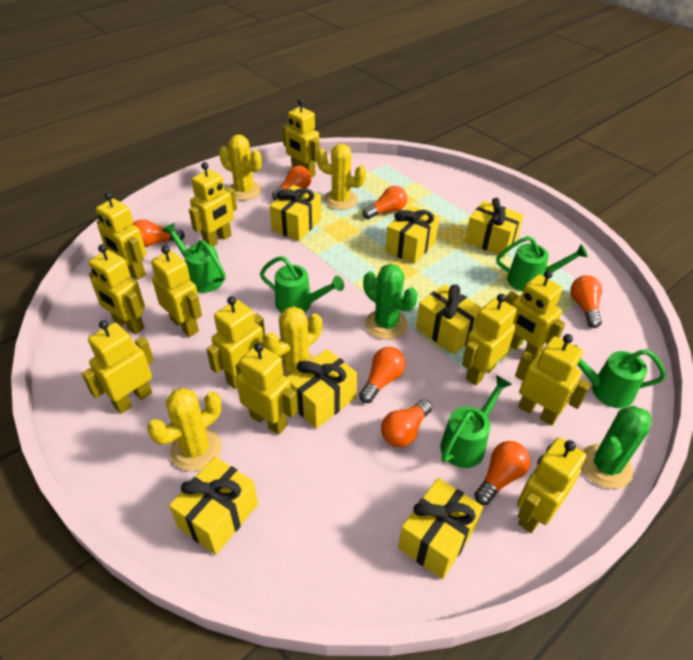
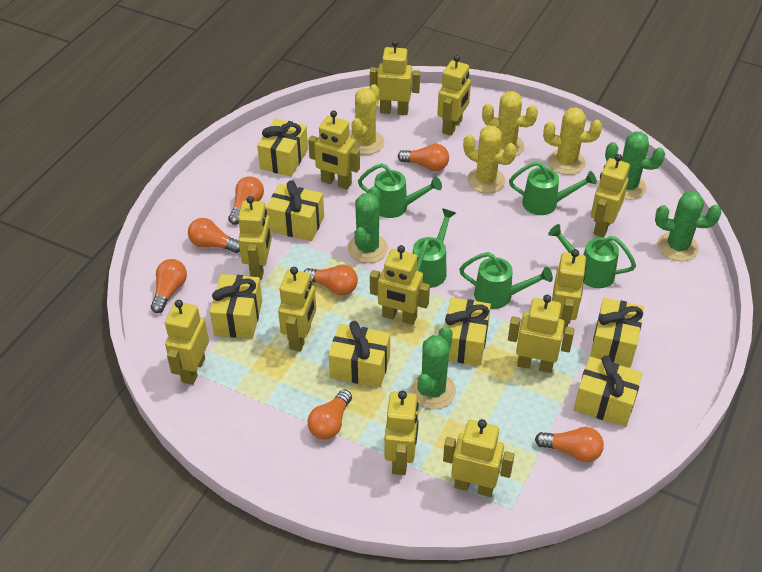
green cactus: [363,264,418,340] [581,406,651,489] = 2 -> [348,187,388,263] [410,326,456,409] [605,131,665,200] [655,191,721,261] = 4

